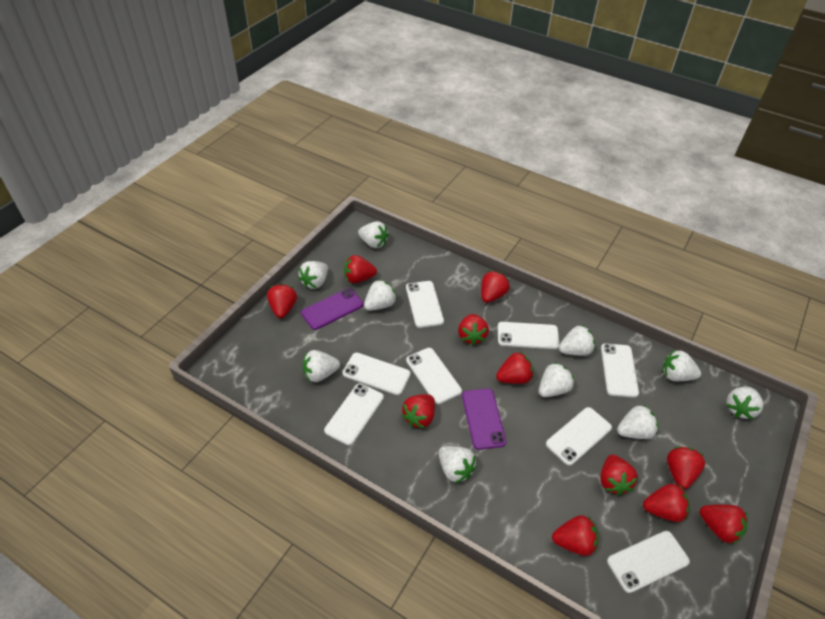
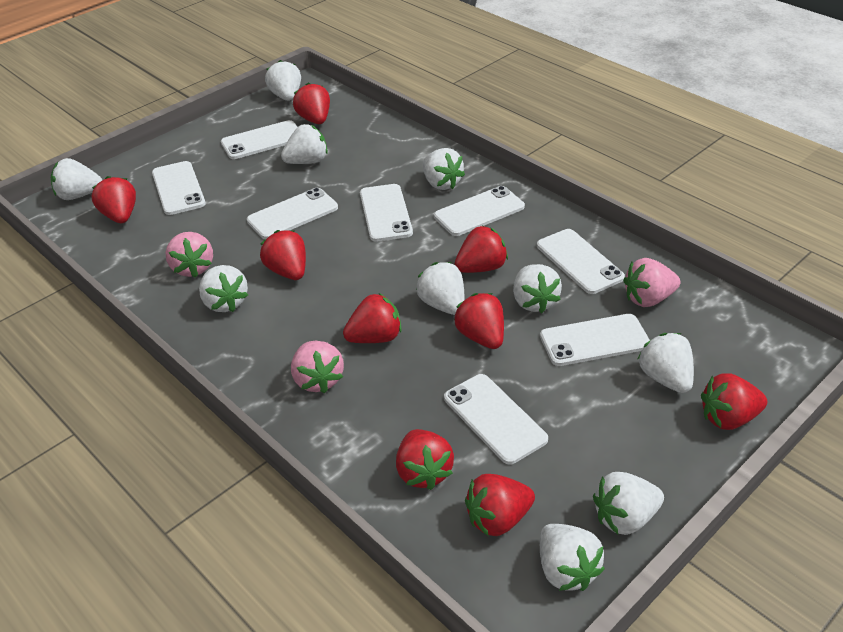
pink strawberry: none = 0 -> [165,232,213,278] [291,341,344,393] [623,258,681,307] = 3
purple phone: [301,288,363,330] [462,388,506,450] = 2 -> none = 0
red strawberry: [267,284,297,318] [344,255,377,283] [401,394,435,428] [458,314,489,345] [481,271,510,303] [496,352,533,384] [552,515,599,556] [600,455,638,496] [643,484,689,522] [667,447,705,489] [700,504,748,545] = 11 -> [92,176,136,223] [260,230,306,280] [293,83,330,124] [343,293,402,343] [396,429,454,490] [454,293,504,349] [455,226,508,273] [465,474,535,537] [701,373,767,430] = 9

